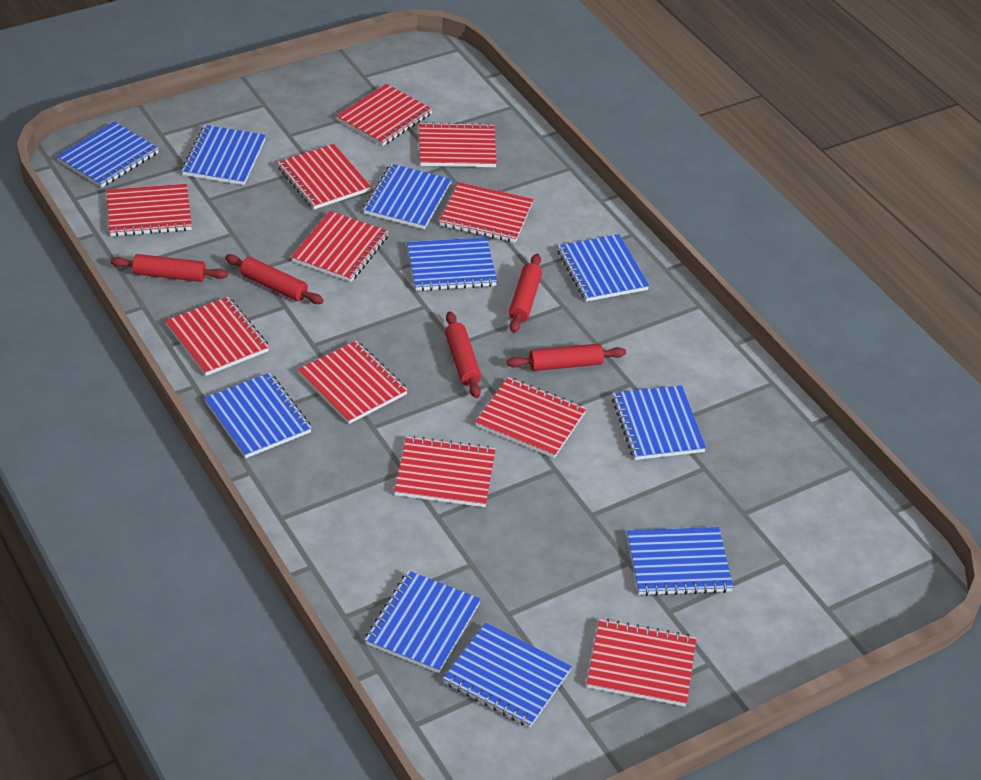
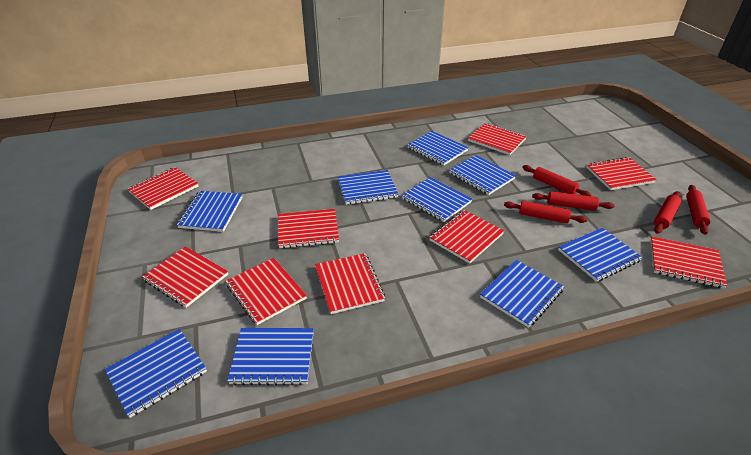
blue notebook: [56,122,159,188] [182,125,266,185] [204,373,312,458] [363,164,452,229] [365,571,481,673] [407,237,497,291] [443,623,572,728] [558,234,649,302] [612,385,706,460] [627,527,733,596] = 10 -> [105,329,207,418] [177,191,242,232] [227,328,314,386] [338,170,399,205] [402,177,472,222] [407,131,469,165] [449,155,516,195] [480,260,564,328] [558,228,643,282] = 9
red notebook: [106,184,192,237] [165,297,269,376] [277,144,371,209] [291,211,389,282] [298,341,408,424] [337,84,433,146] [394,436,496,507] [419,122,497,167] [439,182,533,243] [475,377,587,458] [587,619,697,707] = 11 -> [128,167,199,210] [142,246,228,308] [226,258,307,325] [278,209,339,248] [315,253,385,314] [429,210,504,264] [468,123,527,155] [586,157,657,190] [651,236,727,288] = 9

